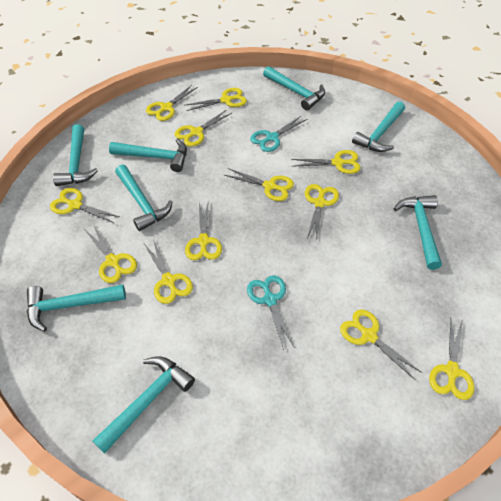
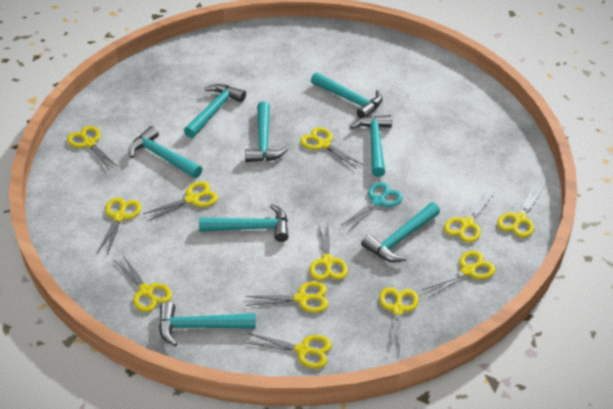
turquoise scissors: [247,275,295,350] [250,115,307,152] = 2 -> [341,182,403,232] = 1

